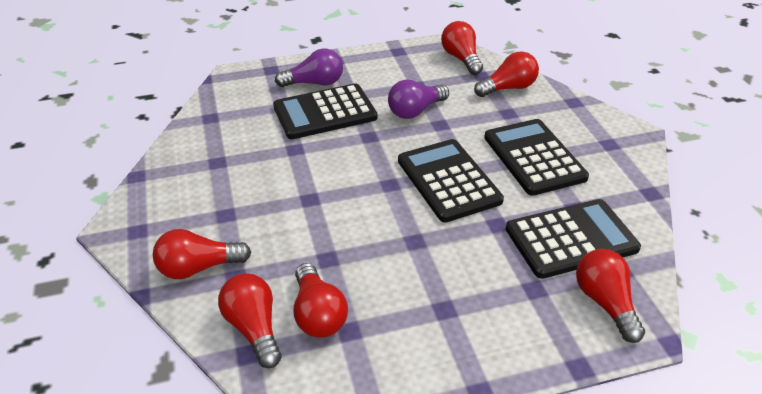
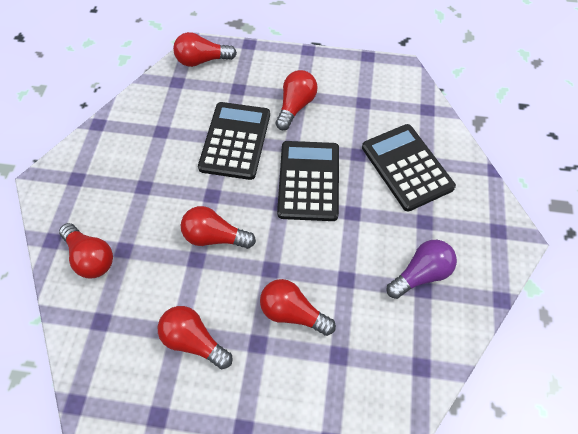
black calculator: [273,84,377,139] [398,139,504,222] [484,119,589,196] [506,199,641,279] = 4 -> [198,102,270,180] [277,141,339,221] [362,124,456,212] = 3
purple light bulb: [275,48,343,87] [388,80,449,119] = 2 -> [387,240,457,299] = 1

